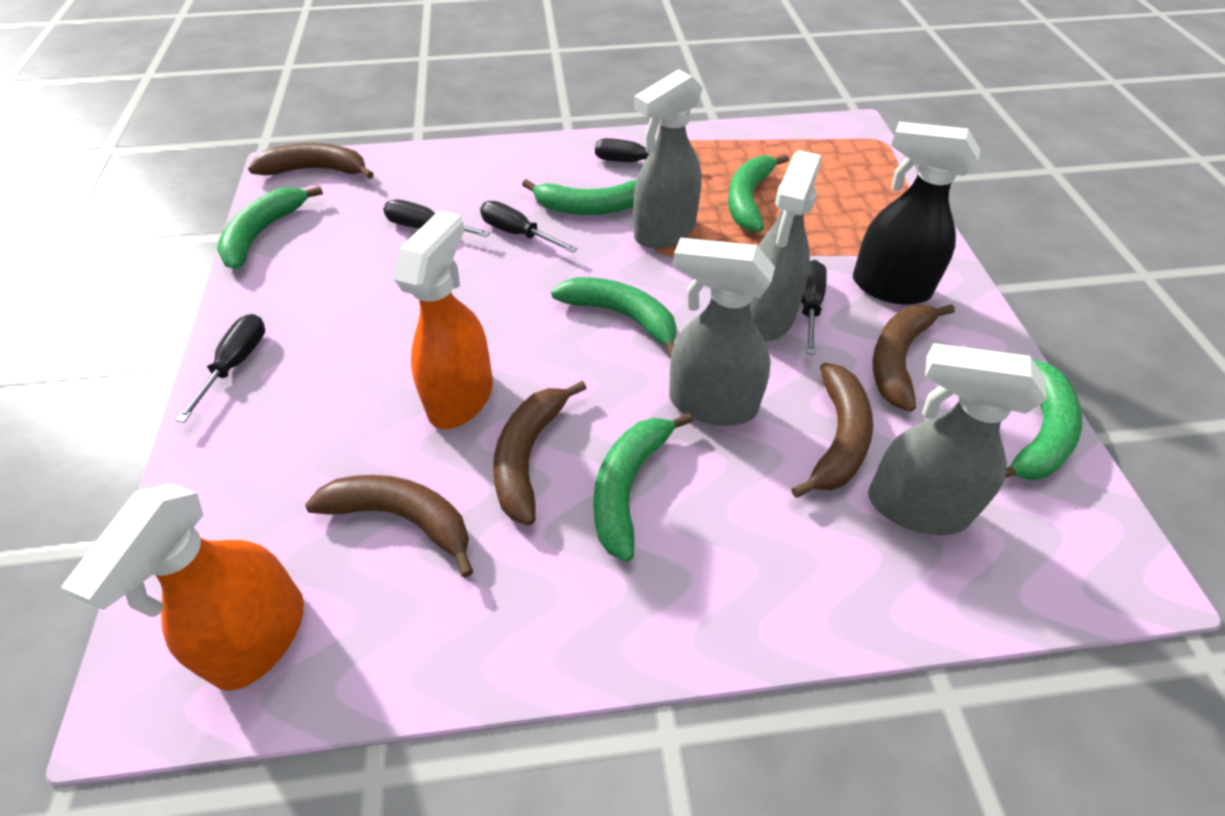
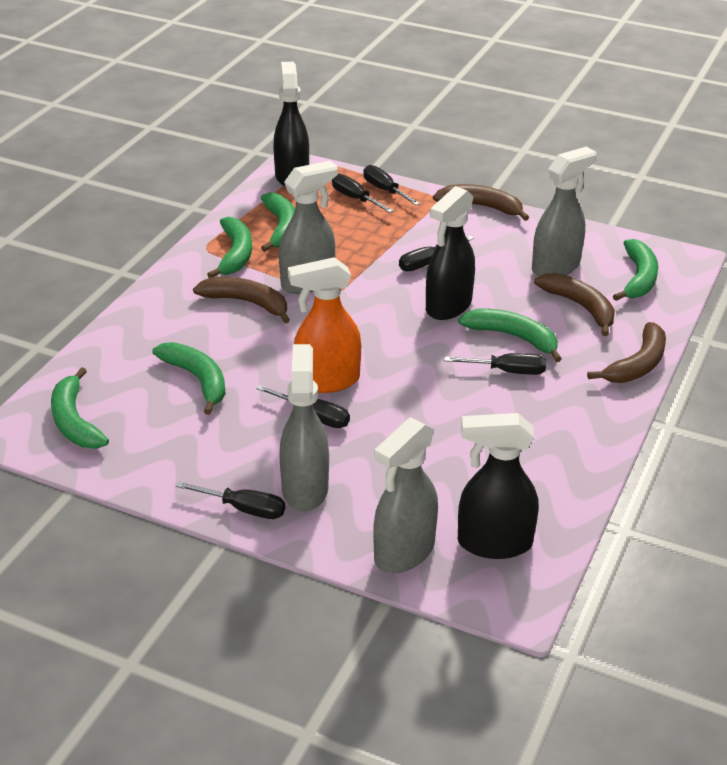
black screwdriver: [176,314,265,423] [383,200,490,237] [480,201,578,253] [595,138,700,162] [801,260,827,355] = 5 -> [175,481,285,519] [256,385,350,428] [332,174,394,213] [363,165,420,205] [399,236,474,271] [444,353,546,375] = 6
black spray bottle: [853,122,980,305] = 1 -> [273,62,309,187] [426,186,475,320] [458,413,539,559] = 3
brown banana: [248,143,374,179] [305,475,474,578] [493,380,587,525] [791,363,873,498] [873,304,955,412] = 5 -> [193,277,290,323] [433,184,529,221] [534,273,615,336] [587,322,666,383] = 4
orange spray bottle: [61,484,304,691] [394,210,493,429] = 2 -> [288,257,361,393] = 1

